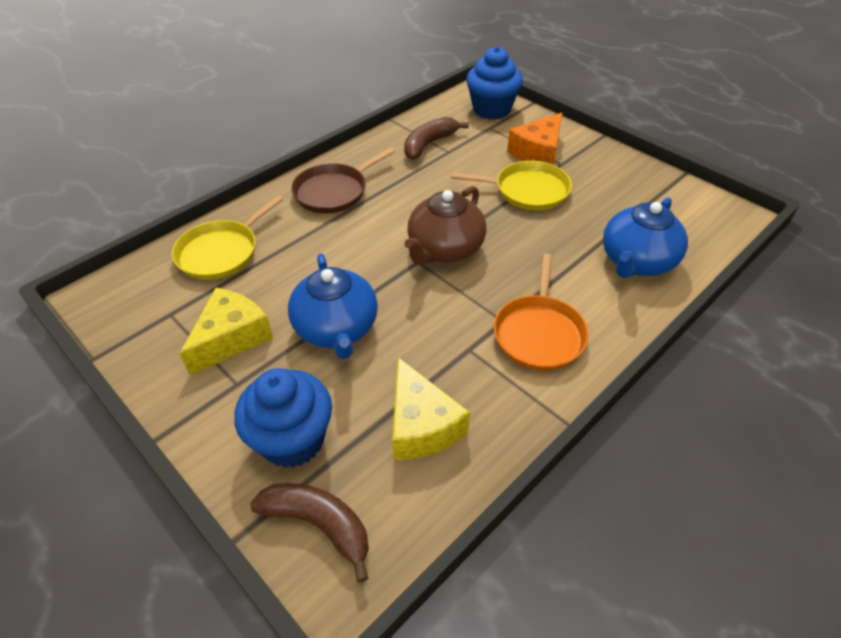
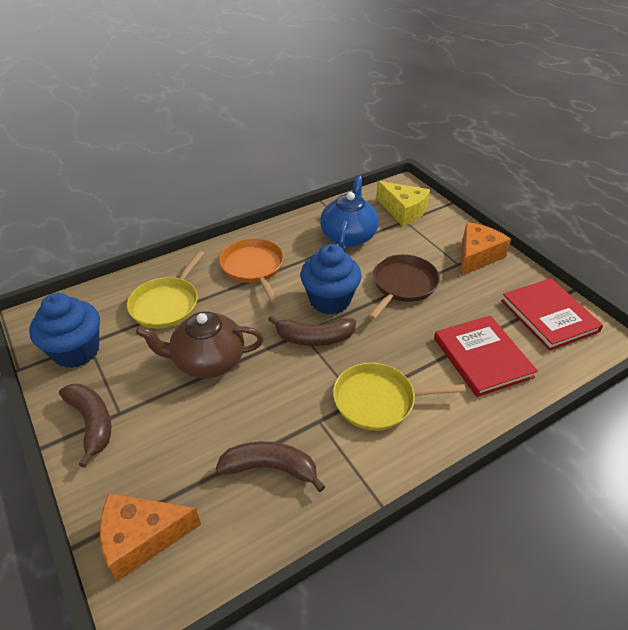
blue teapot: [288,254,378,359] [603,197,688,278] = 2 -> [320,175,379,250] = 1
brown banana: [250,483,369,583] [404,117,469,160] = 2 -> [59,384,111,468] [216,441,325,492] [268,316,356,346] = 3
orange cheese: [507,113,563,165] = 1 -> [100,493,201,581] [461,222,511,276] = 2
red book: none = 0 -> [434,316,538,397] [501,278,603,351] = 2
yellow cheese: [179,288,273,375] [392,357,470,461] = 2 -> [376,181,430,226] = 1

